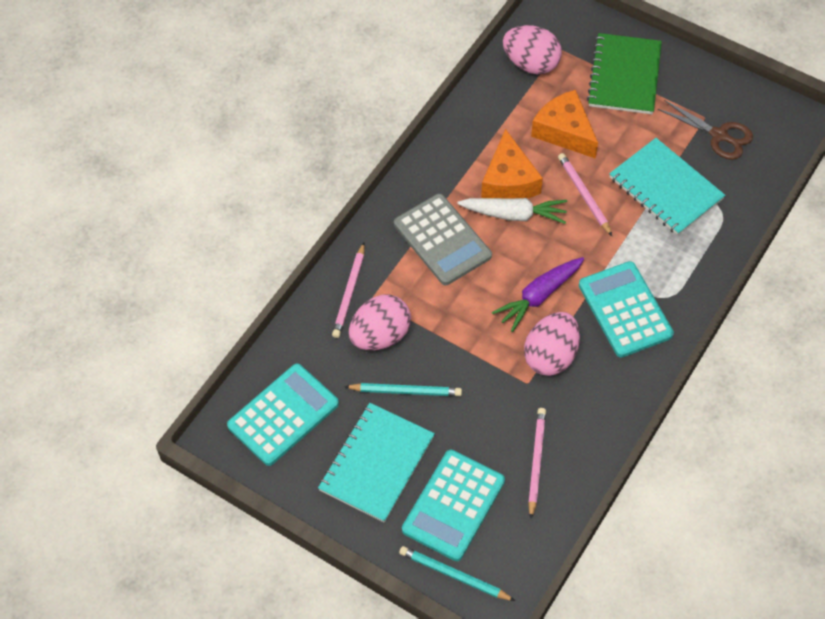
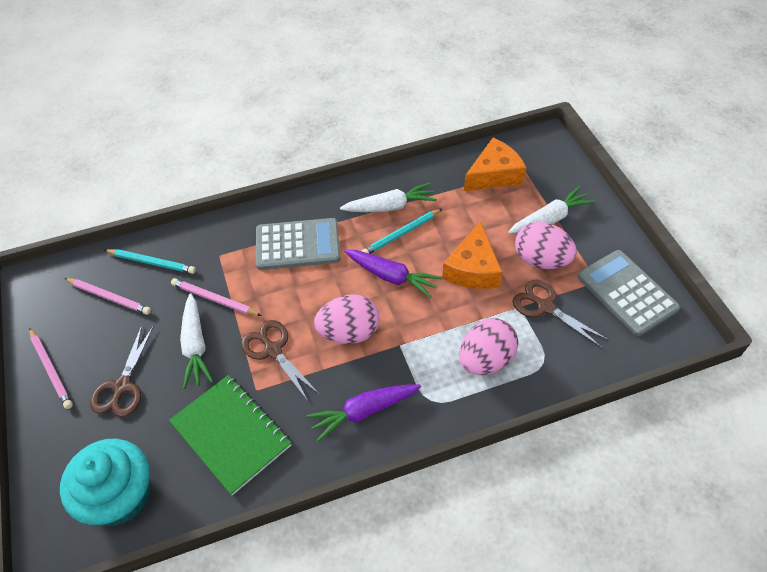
brown scissors: [658,100,753,160] = 1 -> [90,325,154,417] [241,320,320,401] [512,280,609,348] = 3
grey calculator: [394,194,492,285] = 1 -> [256,218,341,270] [578,250,680,336] = 2
purple carrot: [492,257,584,332] = 1 -> [307,384,421,442] [344,250,442,298] = 2
turquoise calculator: [227,364,339,466] [402,449,505,561] [579,261,674,358] = 3 -> none = 0
turquoise cupcake: none = 0 -> [60,439,150,526] = 1
turquoise notebook: [318,403,435,523] [609,138,725,235] = 2 -> none = 0
white carrot: [457,198,567,224] = 1 -> [180,293,214,389] [340,183,437,212] [508,186,596,233] = 3

